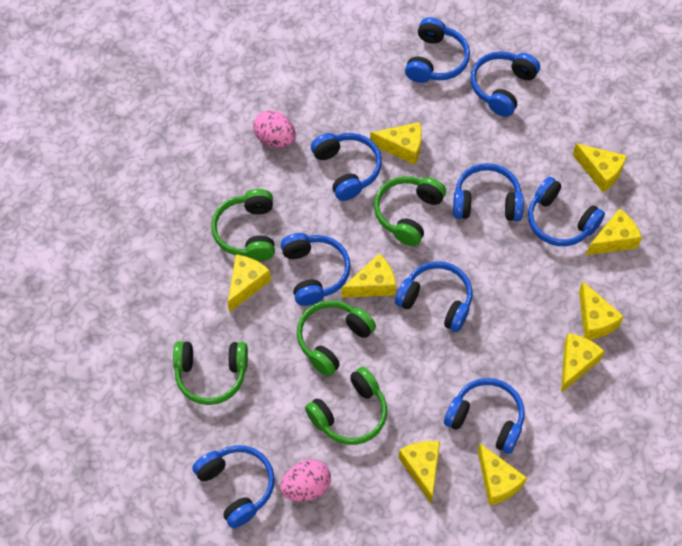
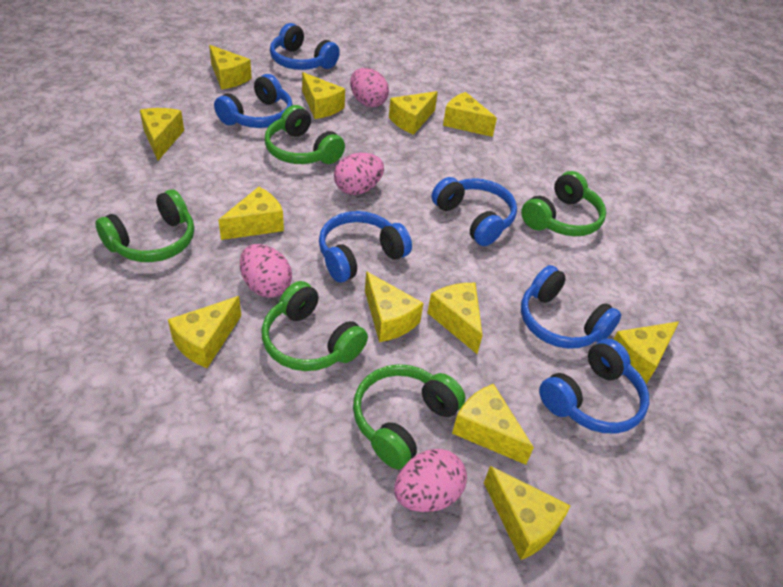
blue headphones: [192,445,275,528] [281,233,351,306] [311,133,382,201] [395,261,473,332] [405,17,470,83] [444,378,524,454] [453,163,524,221] [471,51,540,117] [528,177,605,246] = 9 -> [214,74,293,128] [270,23,340,70] [319,211,412,283] [432,177,517,246] [521,265,621,349] [539,339,649,434] = 6
pink egg: [253,110,296,148] [280,459,331,502] = 2 -> [240,244,292,298] [334,153,384,195] [350,68,389,108] [394,449,467,512] = 4
yellow cheese: [228,254,271,312] [342,253,396,298] [370,122,422,165] [399,441,440,503] [478,443,527,505] [561,333,605,393] [573,143,627,192] [579,281,624,340] [586,209,642,255] = 9 -> [140,108,184,161] [168,296,241,368] [209,45,252,89] [218,187,284,240] [302,72,345,119] [365,271,424,342] [389,91,438,135] [427,283,483,354] [443,92,497,137] [452,384,534,465] [484,466,570,560] [613,321,679,384] = 12

